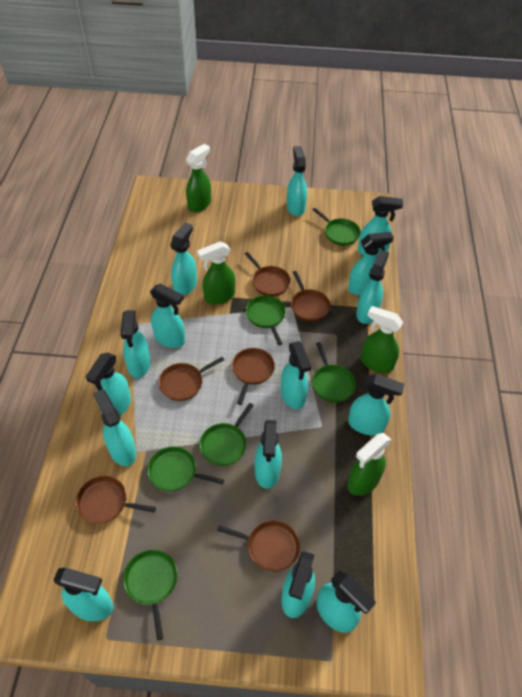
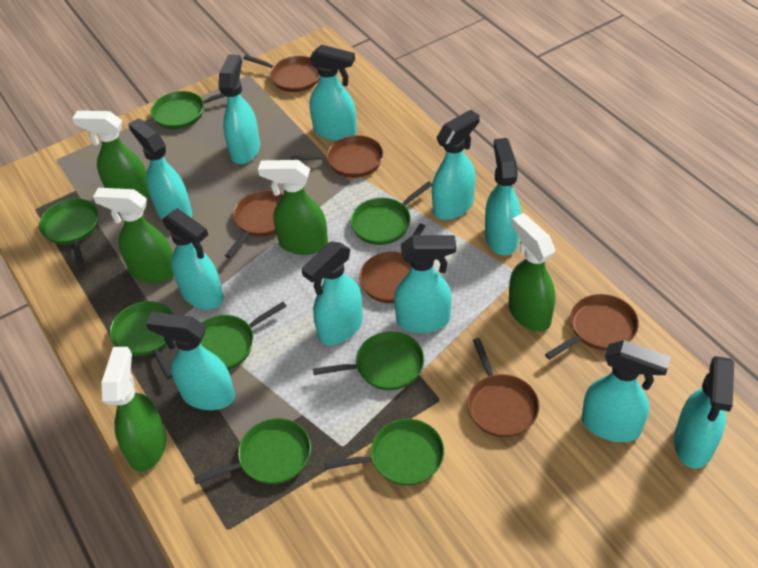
green pan: [123,550,178,640] [147,447,224,491] [200,403,254,466] [246,295,286,345] [312,208,361,246] [312,342,356,403] = 6 -> [39,199,98,265] [110,301,173,379] [151,91,225,129] [194,418,311,484] [201,302,287,370] [313,332,424,390] [324,419,444,486] [350,181,432,245] = 8
green spray bottle: [186,144,211,212] [197,241,235,304] [347,433,391,496] [361,306,403,373] = 4 -> [72,111,150,199] [93,188,174,283] [101,347,167,472] [258,160,328,255] [509,213,555,332] = 5
turquoise spray bottle: [54,568,114,621] [86,353,131,416] [93,389,137,466] [120,310,151,378] [150,283,185,348] [170,222,197,296] [254,420,282,489] [281,341,311,409] [281,551,315,618] [287,146,307,216] [316,570,376,633] [348,232,394,295] [348,374,405,436] [356,249,389,324] [358,196,403,256] = 15 -> [128,118,192,220] [146,312,235,410] [163,208,224,309] [218,54,260,164] [302,241,363,345] [309,45,357,141] [394,235,456,333] [432,110,480,220] [485,138,521,256] [581,340,671,442] [674,356,734,469] = 11

